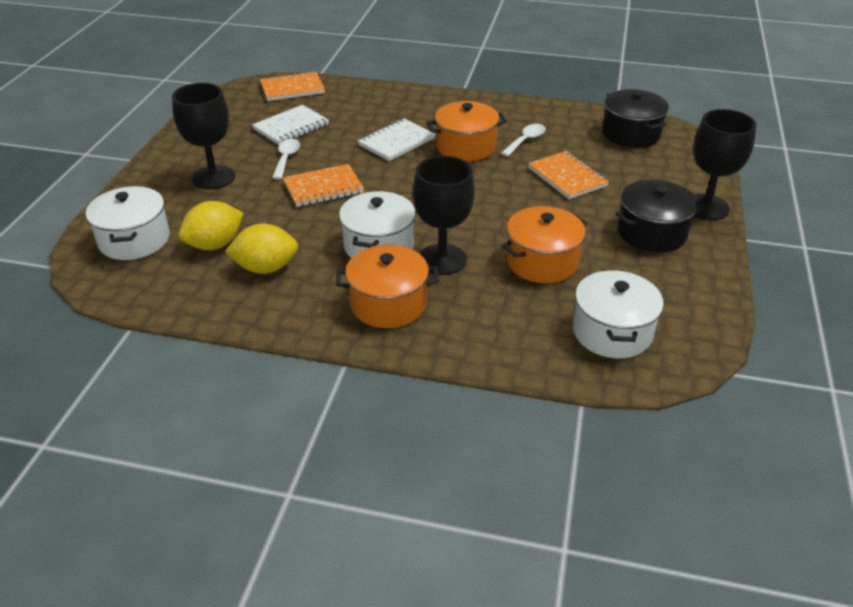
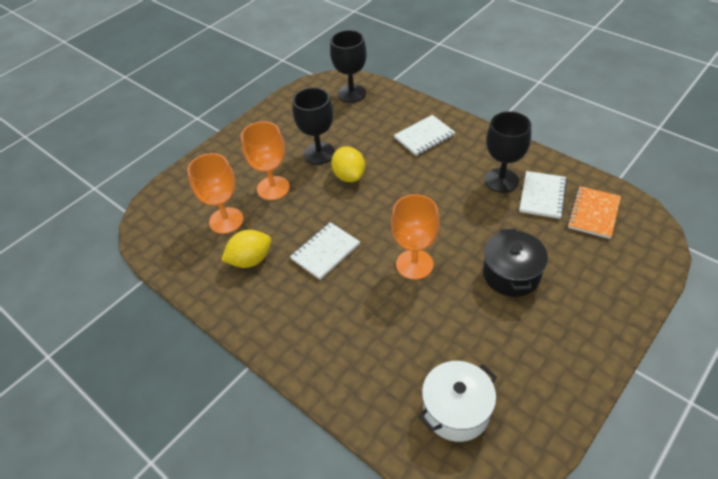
black pot: [602,89,669,148] [615,180,699,252] = 2 -> [483,228,548,297] = 1
orange goblet: none = 0 -> [187,153,243,234] [241,121,290,200] [391,194,440,280] = 3
orange notebook: [260,71,325,101] [283,164,364,207] [528,151,609,199] = 3 -> [567,186,621,239] = 1
orange pot: [336,245,439,328] [427,101,507,162] [502,206,588,283] = 3 -> none = 0
white notebook: [252,105,329,145] [358,119,435,161] = 2 -> [290,222,360,280] [394,115,455,156] [519,171,567,219] = 3
white pot: [86,186,170,260] [339,191,416,258] [573,270,664,358] = 3 -> [419,361,497,442] = 1
white spoon: [272,139,300,179] [501,124,546,156] = 2 -> none = 0

